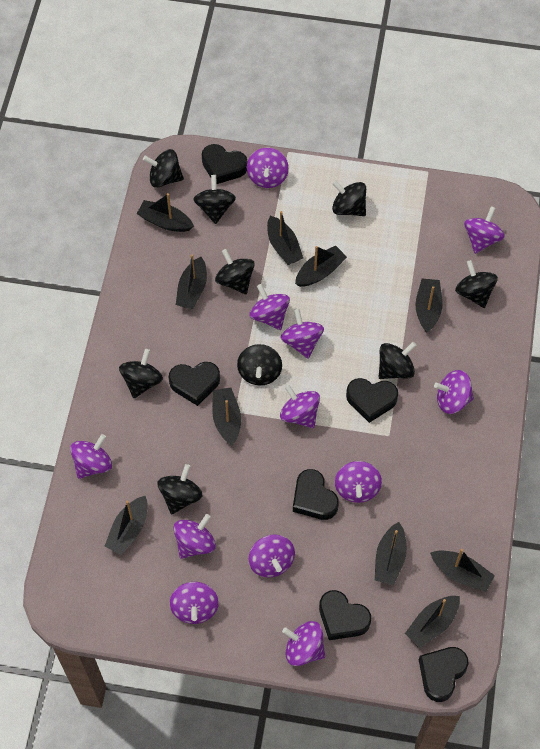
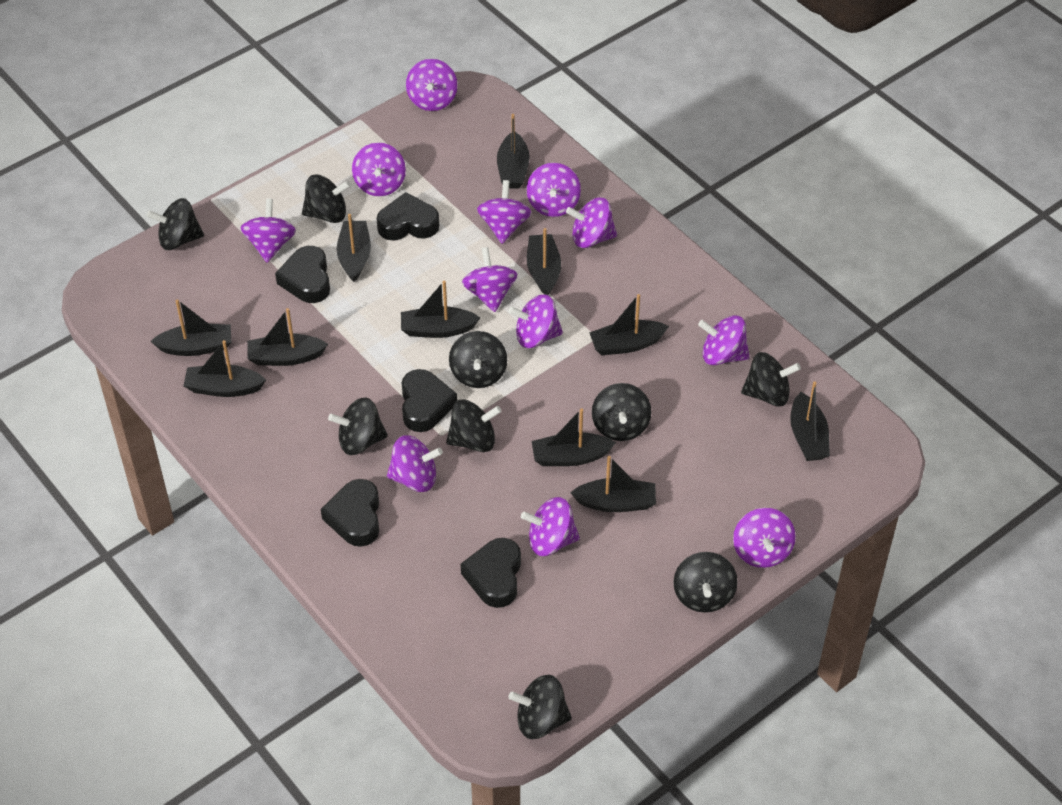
black boat: [104,496,148,555] [137,193,194,232] [176,255,207,309] [212,387,241,445] [267,211,303,265] [295,246,347,287] [375,522,407,585] [405,596,460,648] [415,279,443,333] [430,549,495,592] = 10 -> [151,299,231,356] [183,340,266,397] [247,308,328,366] [337,214,371,282] [401,280,480,338] [497,114,530,188] [527,228,561,295] [532,408,616,466] [570,456,656,512] [589,294,669,355] [790,382,830,461] = 11
black heart: [169,362,220,406] [202,144,247,184] [293,469,339,520] [319,590,371,640] [346,378,398,423] [419,647,469,702] = 6 -> [275,246,330,303] [321,479,379,547] [376,192,439,241] [402,369,457,432] [461,538,521,608] = 5

